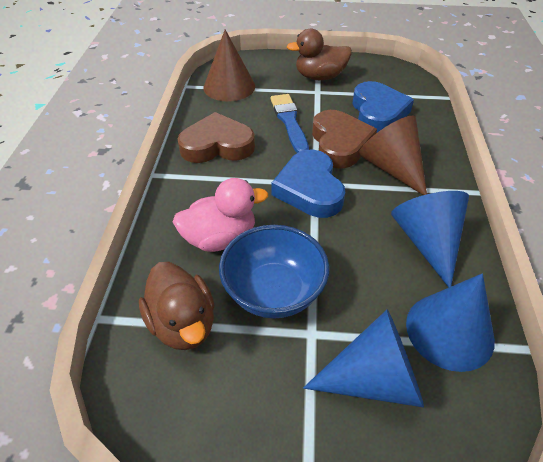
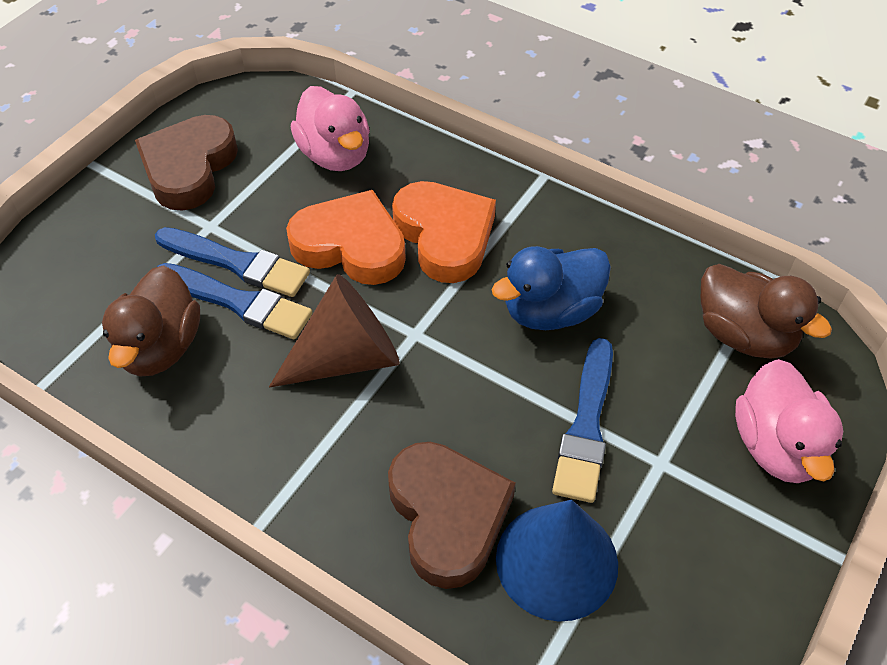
blue bowl: [219,225,329,319] = 1 -> none = 0
blue brush: [270,94,309,153] = 1 -> [155,227,310,297] [157,263,313,339] [552,338,613,503] = 3
blue cone: [303,310,424,408] [391,191,469,288] [406,273,495,372] = 3 -> [496,500,618,622] = 1
blue duck: none = 0 -> [491,246,611,330] = 1
blue heart: [272,150,345,218] [353,81,414,132] = 2 -> none = 0
brown cone: [203,30,255,101] [359,116,427,195] = 2 -> [269,274,400,388] = 1
orange heart: none = 0 -> [286,190,406,285] [392,181,496,283] = 2
pink duck: [173,178,268,252] = 1 -> [291,86,370,171] [735,359,843,483] = 2

